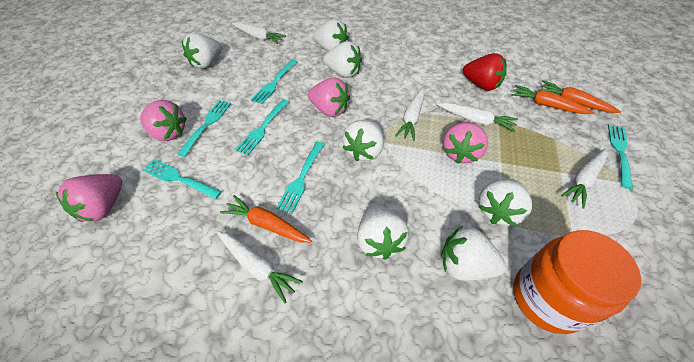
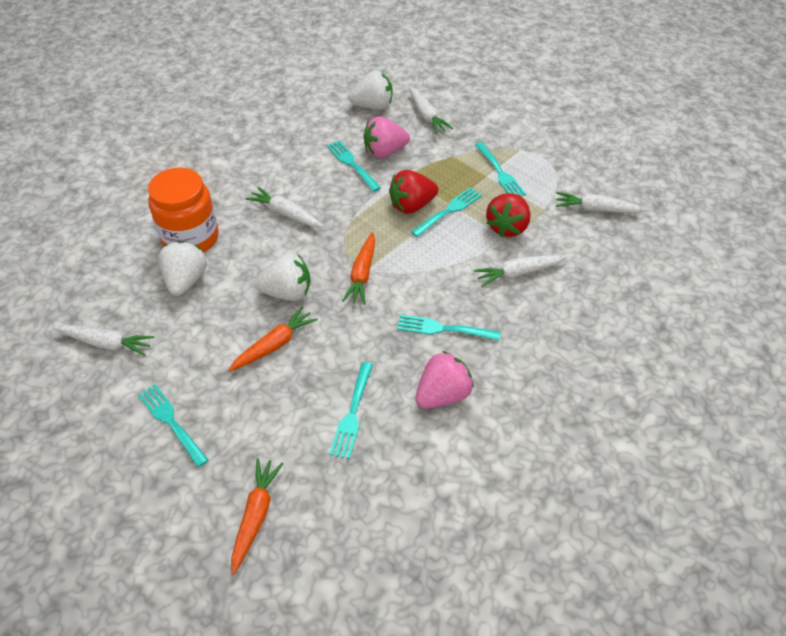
pink strawberry: [56,174,122,222] [140,100,187,141] [308,77,350,117] [443,122,488,164] = 4 -> [364,117,410,158] [415,351,474,409] = 2
red strawberry: [463,53,507,91] = 1 -> [389,170,438,214] [486,193,531,237] = 2
white strawberry: [182,33,222,69] [313,19,349,52] [323,41,362,78] [343,120,384,161] [357,204,409,260] [441,226,506,281] [478,179,532,227] = 7 -> [158,241,207,296] [255,253,310,301] [349,70,393,110] = 3

